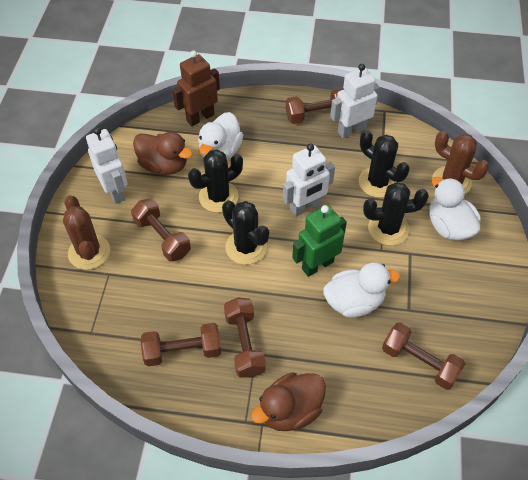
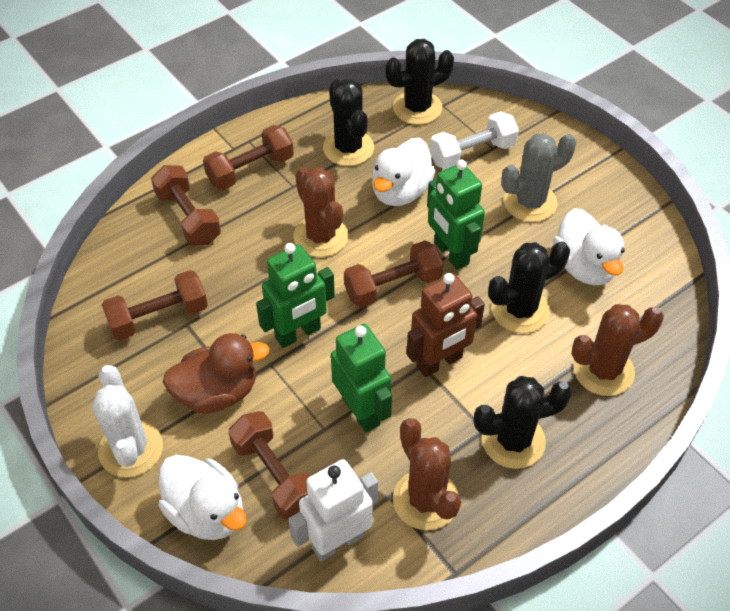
brown cactus: [63,195,110,270] [432,131,489,194] = 2 -> [293,167,349,257] [393,418,461,530] [571,304,664,396] = 3
brown duck: [133,132,193,175] [251,372,326,431] = 2 -> [163,333,269,413] = 1
green robot: [292,205,347,277] = 1 -> [256,243,335,348] [331,324,392,432] [427,160,485,270] = 3
grey cactus: none = 0 -> [501,133,576,222] = 1
white cactus: none = 0 -> [92,365,163,477] = 1
white dumbbell: none = 0 -> [430,111,519,170] = 1
white robot: [86,127,128,204] [283,143,335,217] [330,64,380,138] = 3 -> [288,459,378,561] = 1

